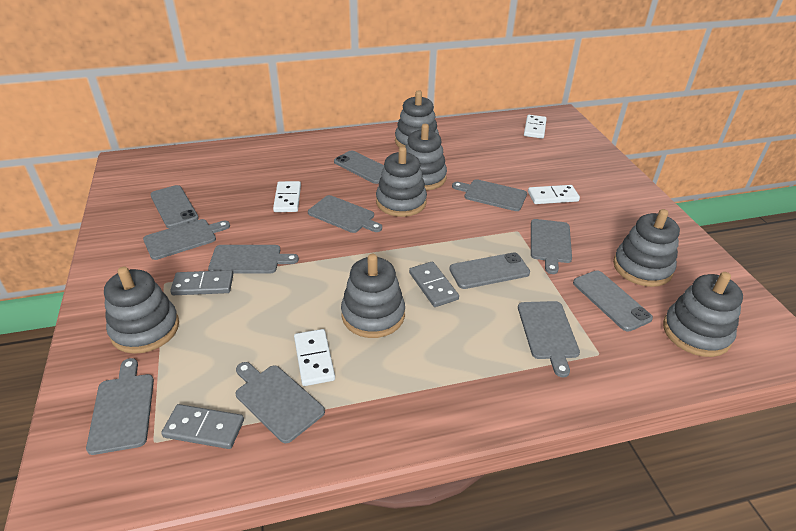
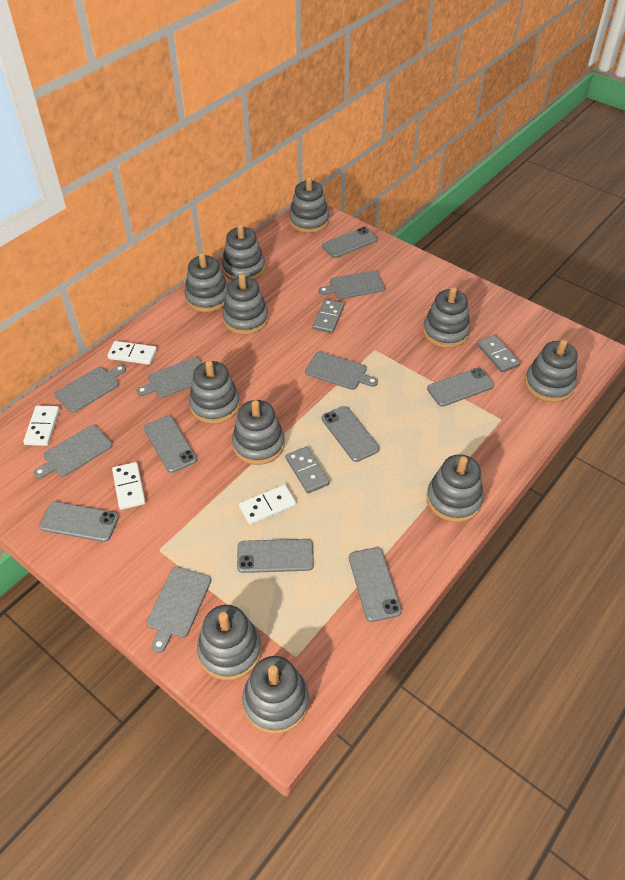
grey cutting board: [86,358,154,455] [143,219,230,260] [208,245,299,274] [236,362,325,443] [308,195,382,233] [452,179,527,211] [518,301,580,377] [531,219,572,274] = 8 -> [34,425,112,479] [54,365,126,413] [136,357,202,398] [147,567,211,653] [305,351,378,390] [319,270,385,299] = 6
grey phone: [150,185,199,228] [334,150,384,184] [449,252,530,289] [573,270,653,332] = 4 -> [39,502,119,542] [144,416,197,473] [237,539,314,573] [322,227,377,258] [322,406,380,462] [349,547,402,622] [427,368,494,407] = 7
grey stacking toy: [104,267,179,354] [341,254,405,338] [376,146,427,217] [395,90,439,148] [405,124,447,190] [613,209,680,287] [663,272,743,357] = 7 -> [185,252,228,312] [189,360,240,424] [197,605,261,680] [222,224,265,280] [222,274,268,335] [232,400,285,465] [242,656,309,734] [289,177,329,233] [423,287,470,348] [427,454,484,522] [525,339,577,402] = 11

